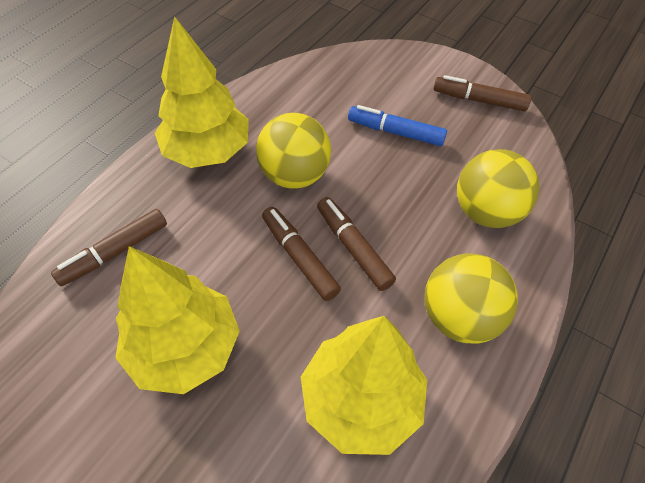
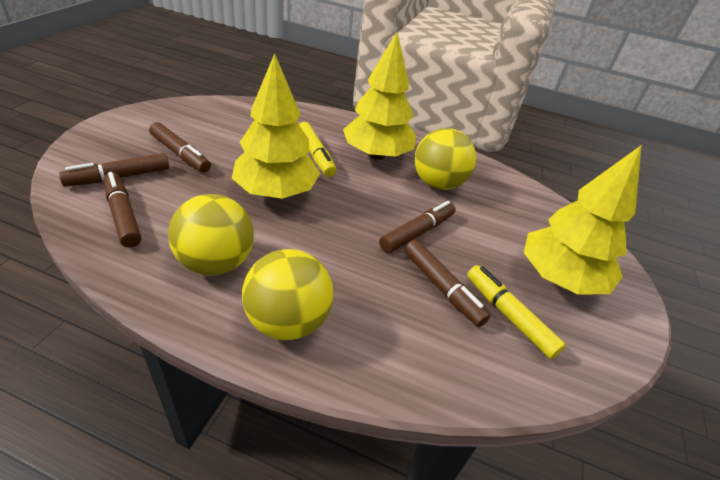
blue marker: [348,105,447,146] = 1 -> none = 0
brown marker: [51,209,167,286] [262,207,341,301] [317,197,396,291] [434,75,531,112] = 4 -> [59,153,169,187] [104,172,141,247] [149,122,211,172] [379,201,456,253] [404,240,490,327] = 5
yellow marker: none = 0 -> [299,122,337,177] [467,265,566,359] = 2

